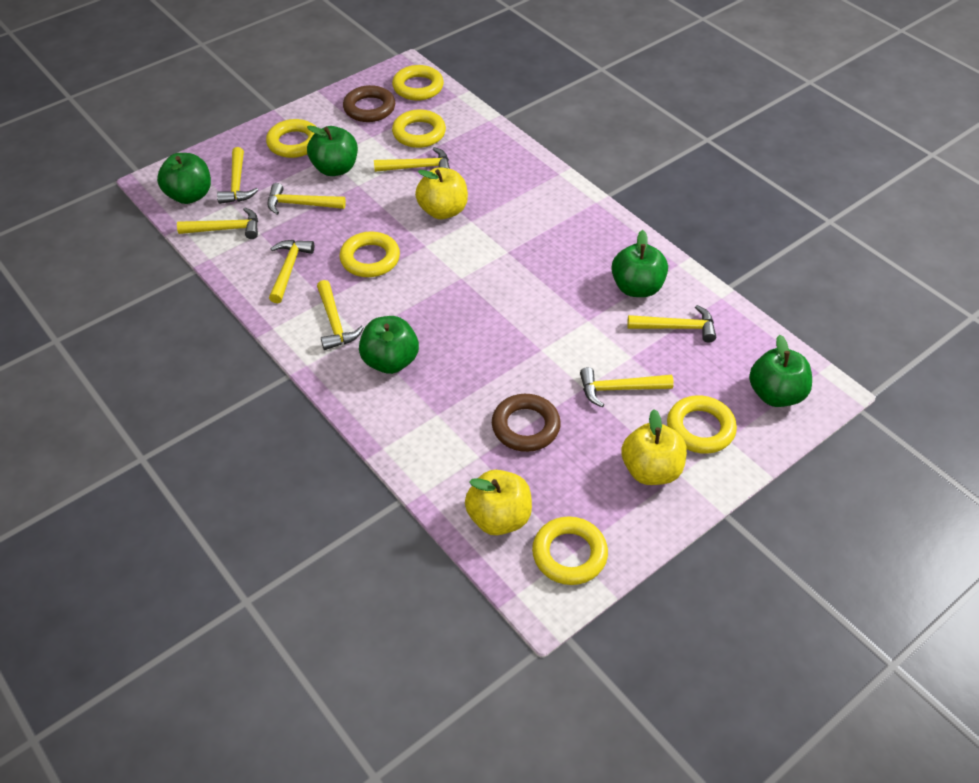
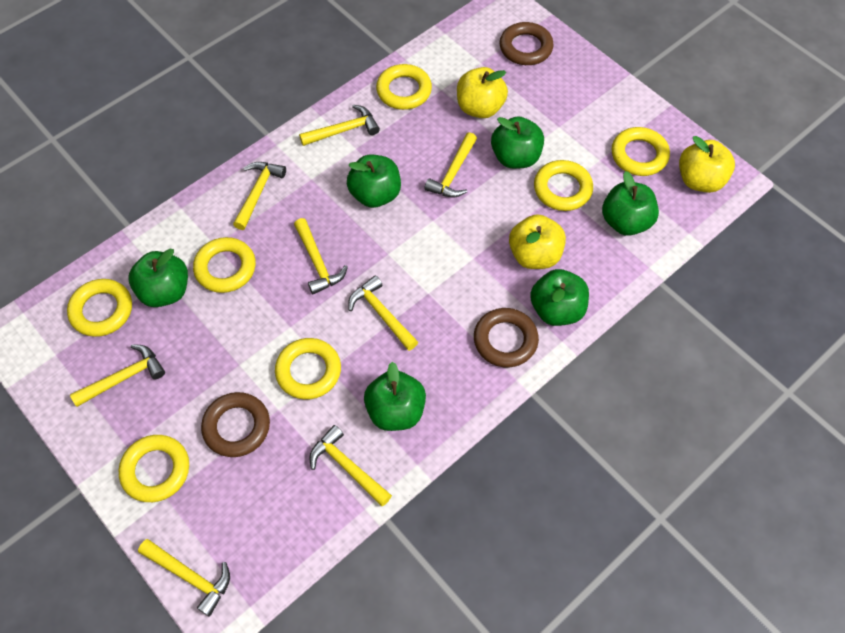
brown ring: [343,85,395,122] [492,394,561,452] = 2 -> [201,392,270,457] [474,308,539,368] [499,22,554,65] = 3
green apple: [157,153,211,204] [307,126,358,176] [359,316,419,374] [611,230,668,297] [749,335,812,407] = 5 -> [129,249,188,307] [347,155,401,208] [364,362,426,431] [491,116,544,169] [530,269,589,326] [602,171,659,236] = 6
yellow ring: [266,119,316,158] [340,231,400,277] [392,65,444,101] [392,110,446,148] [532,517,608,585] [667,395,737,454] = 6 -> [67,279,132,337] [119,435,189,502] [193,237,256,293] [275,338,341,400] [376,64,432,110] [534,160,593,211] [611,127,670,176] = 7

